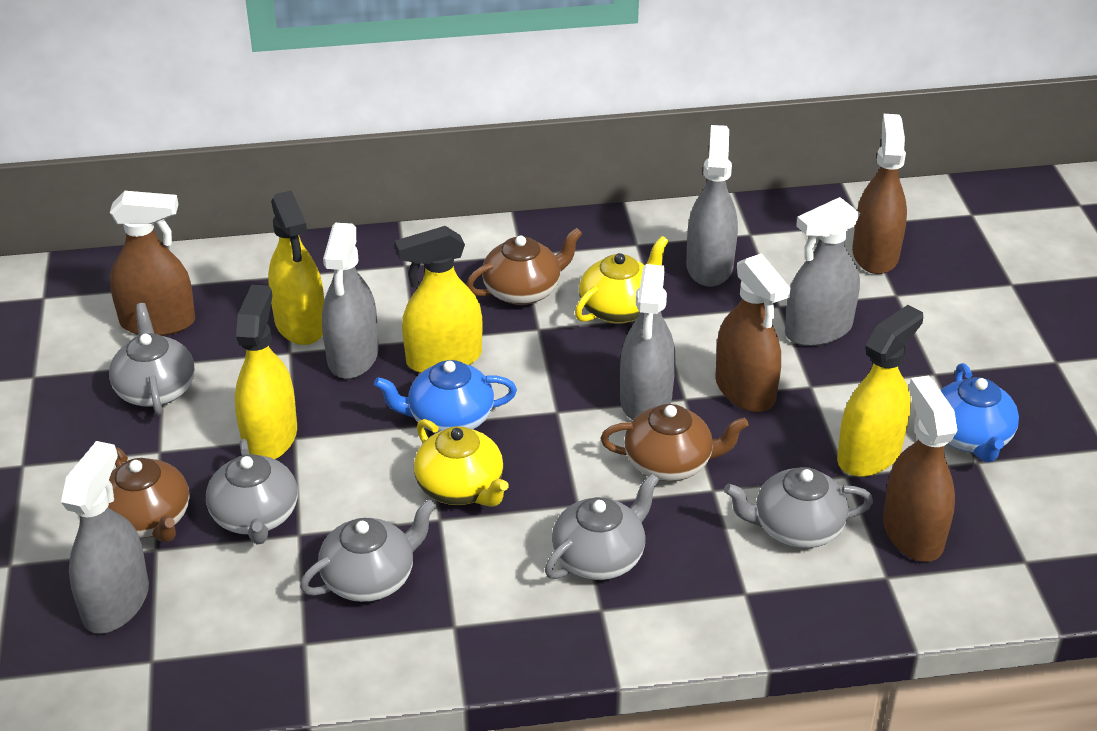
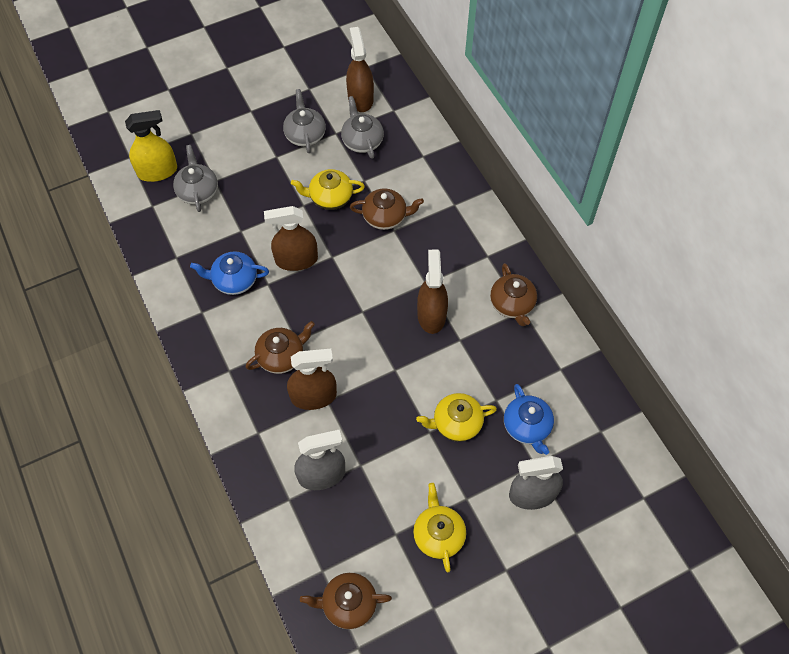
brown teapot: [108,448,189,543] [466,228,583,305] [601,404,749,481] = 3 -> [246,321,315,374] [300,573,392,629] [350,188,424,230] [490,263,537,326] = 4
grey spray bottle: [61,441,149,634] [322,223,379,379] [620,264,675,420] [686,125,738,287] [785,197,860,346] = 5 -> [294,430,345,490] [509,456,563,510] = 2
grey teapot: [109,303,195,415] [206,439,298,545] [300,499,436,602] [545,473,659,580] [724,467,873,548] = 5 -> [173,145,218,212] [283,89,326,153] [341,96,384,159] = 3
yellow spray bottle: [235,285,297,459] [268,190,324,345] [395,226,483,373] [837,305,923,477] = 4 -> [125,110,177,182] = 1
yellow teapot: [414,419,509,507] [575,236,668,324] = 2 -> [291,169,365,210] [413,483,466,572] [416,393,497,442] = 3

